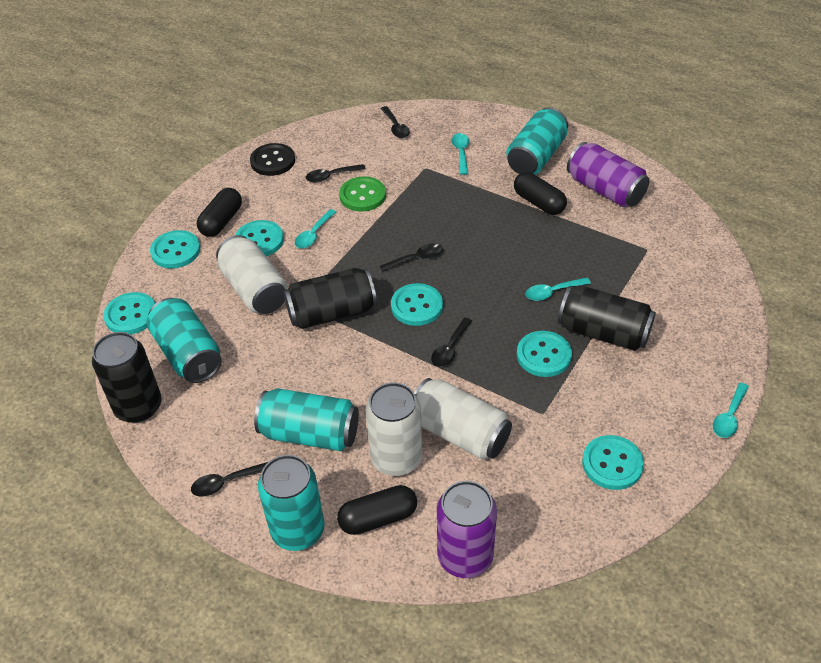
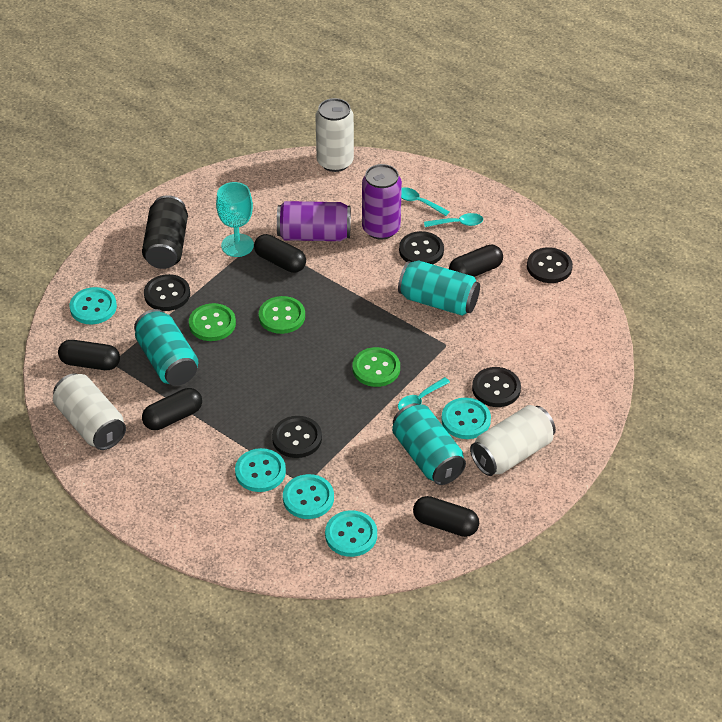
black button: [250,143,295,176] = 1 -> [144,274,190,311] [272,416,322,458] [399,231,444,264] [472,367,521,407] [527,248,573,283] = 5
black can: [92,332,162,423] [284,268,377,329] [558,285,656,351] = 3 -> [142,195,188,269] = 1
black capsule: [197,188,242,237] [337,485,417,535] [514,172,567,215] = 3 -> [58,340,120,370] [142,388,202,430] [254,234,306,273] [413,496,479,537] [449,245,503,277] = 5
black spoon: [191,462,268,497] [306,164,366,183] [380,243,443,272] [381,106,410,138] [431,318,472,367] = 5 -> none = 0
green button: [339,177,386,211] = 1 -> [189,303,236,341] [259,296,305,334] [352,347,400,387] = 3
turquoise button: [103,292,155,334] [150,230,200,269] [235,220,284,256] [391,283,443,326] [517,331,572,377] [582,435,644,490] = 6 -> [70,287,117,324] [235,448,286,492] [283,474,334,519] [325,510,377,557] [441,398,491,439] = 5
turquoise can: [147,298,222,383] [254,388,359,451] [258,455,324,551] [506,107,568,175] = 4 -> [134,309,198,386] [392,403,466,485] [398,261,480,316] = 3
turquoise goblet: none = 0 -> [216,182,254,257] = 1
turquoise spoon: [295,209,336,249] [451,133,469,175] [525,278,591,301] [713,383,749,438] = 4 -> [398,377,450,410] [401,187,450,216] [424,213,483,227] = 3

